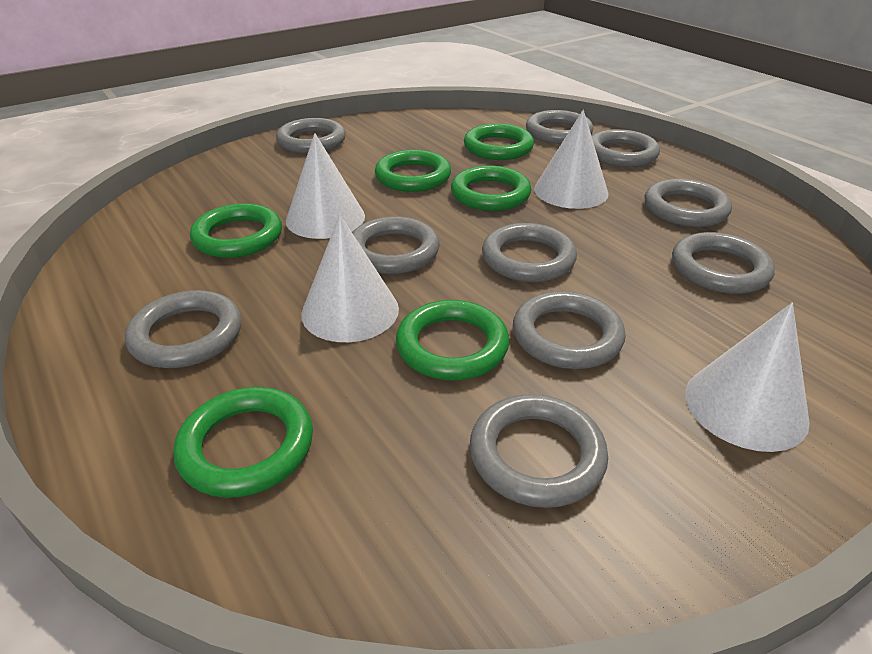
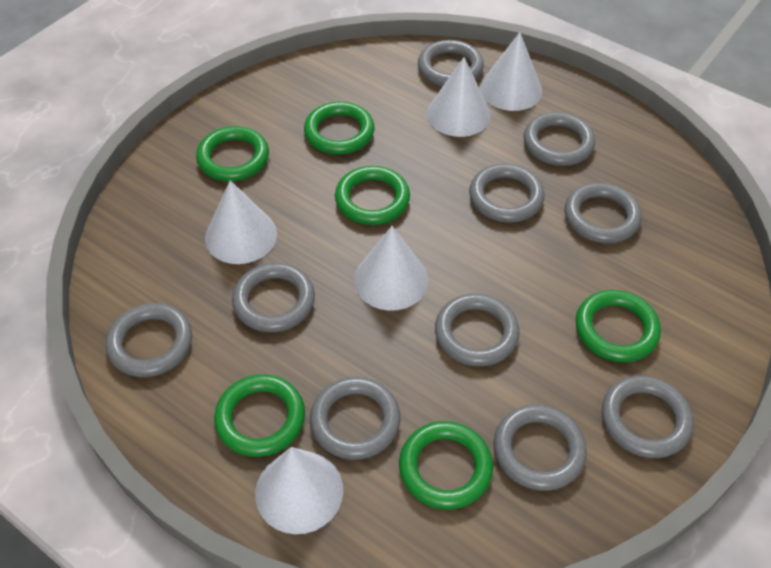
white cone: [286,133,365,239] [301,215,399,342] [534,110,609,209] [685,303,810,452] = 4 -> [205,180,277,264] [255,447,343,534] [354,226,429,311] [427,57,491,137] [480,32,542,111] = 5

